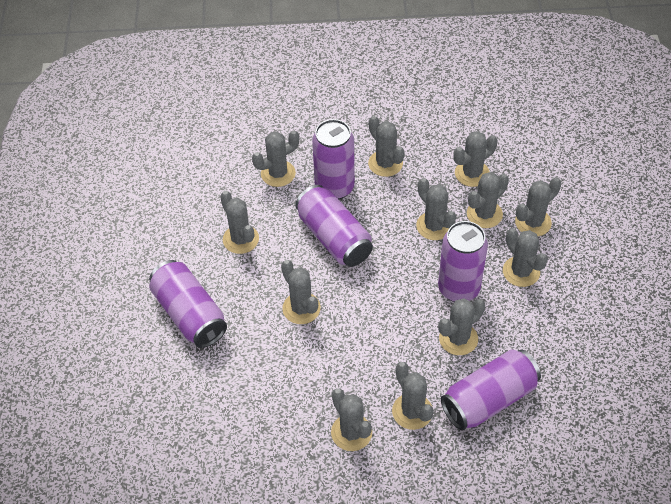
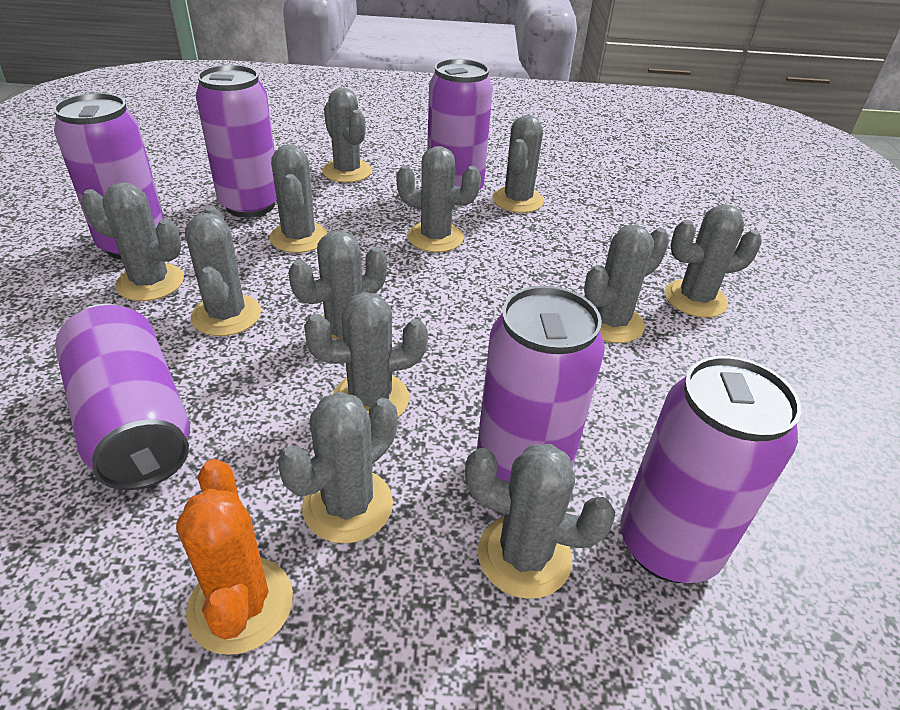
orange cactus: none = 0 -> [176,459,293,655] = 1
purple can: [149,260,227,348] [295,185,373,267] [312,119,355,199] [438,221,488,302] [441,349,541,430] = 5 -> [53,93,164,260] [55,304,190,490] [195,65,277,217] [427,59,493,190] [477,286,605,482] [620,356,801,583] = 6

